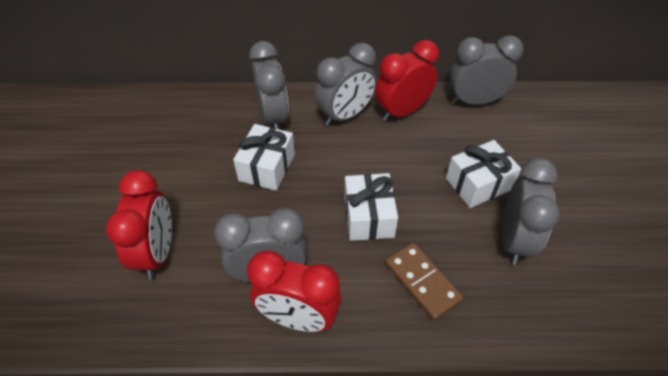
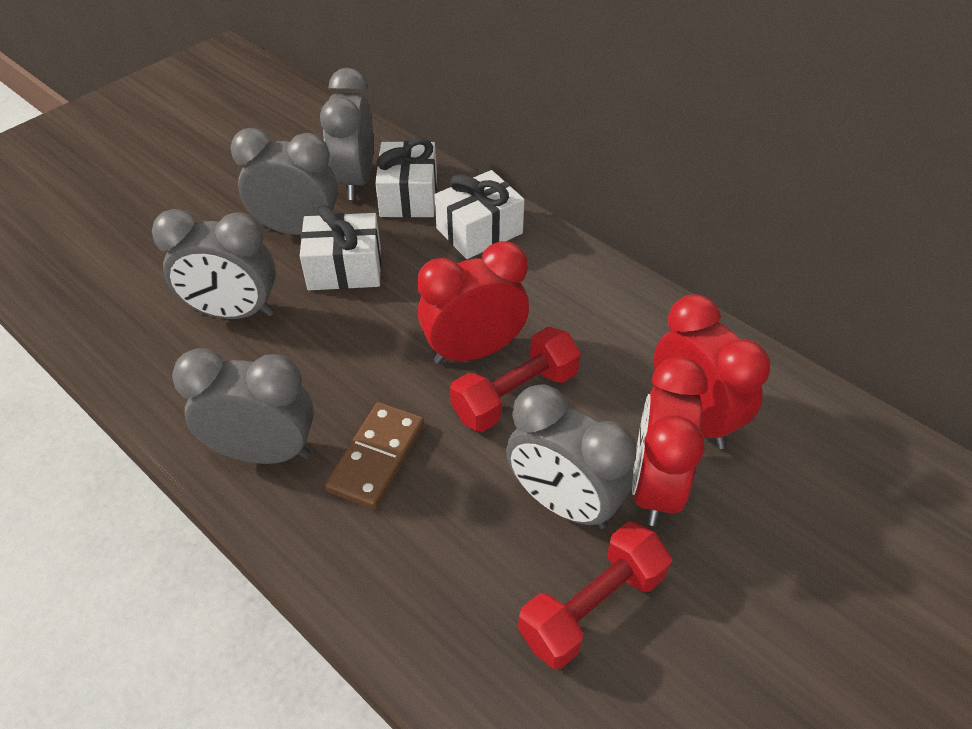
red dumbbell: none = 0 -> [450,327,581,432] [518,522,672,669] = 2

